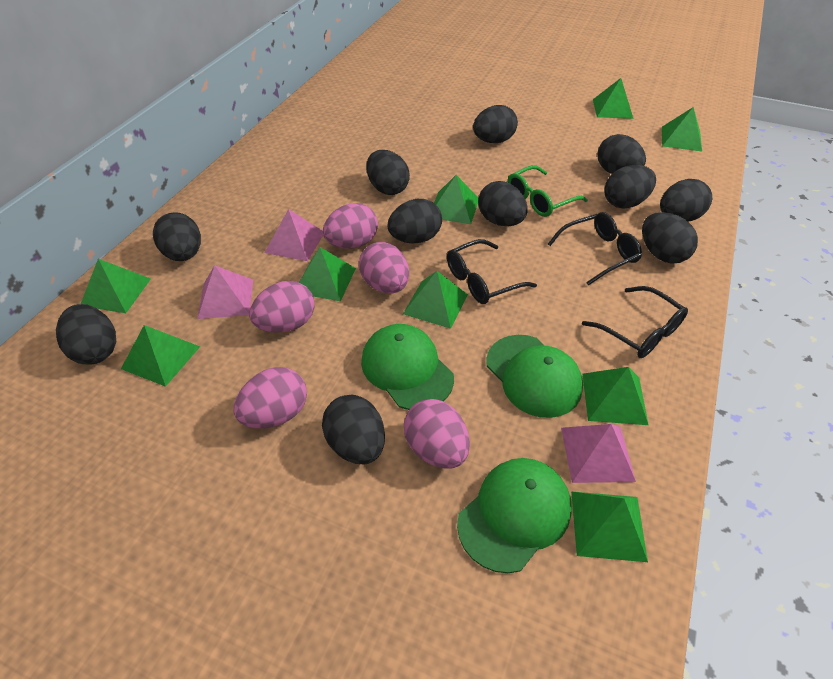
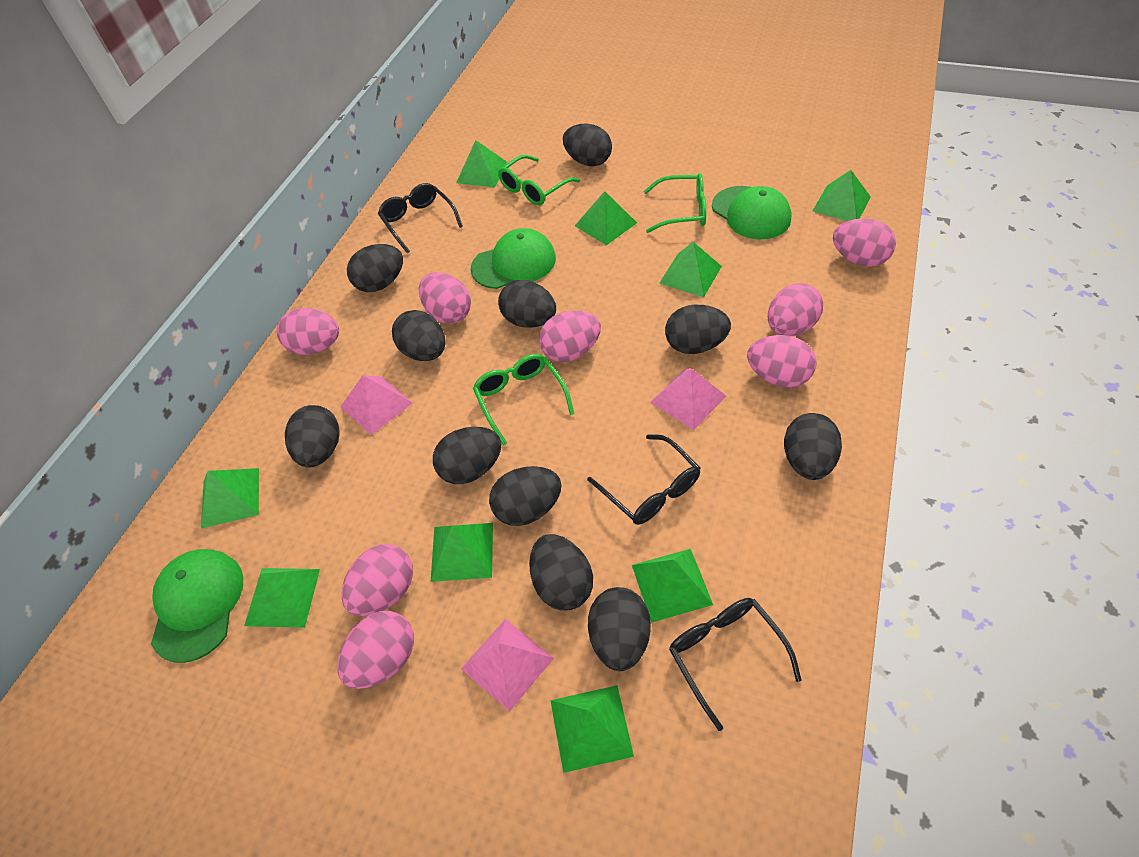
green glasses: [508,165,588,217] = 1 -> [473,354,574,446] [498,155,580,205] [644,173,706,233] = 3
pink egg: [234,367,307,429] [249,281,314,332] [323,203,378,249] [359,242,409,293] [404,399,470,468] = 5 -> [277,308,339,355] [337,611,414,689] [341,544,413,616] [419,272,471,324] [539,310,601,362] [747,335,817,387] [768,283,823,336] [833,218,896,267] = 8

